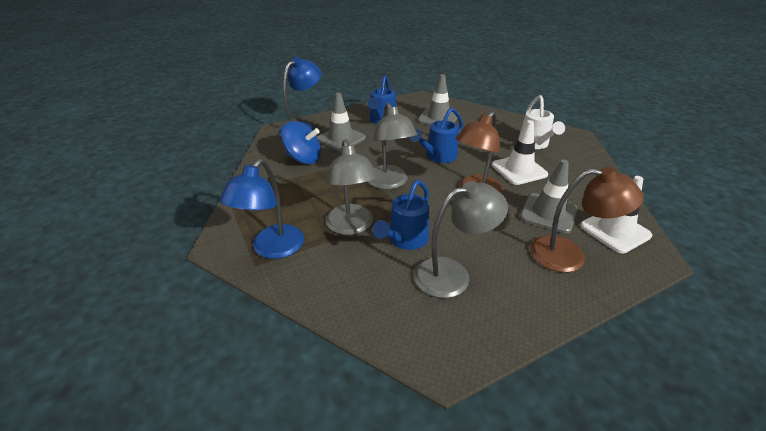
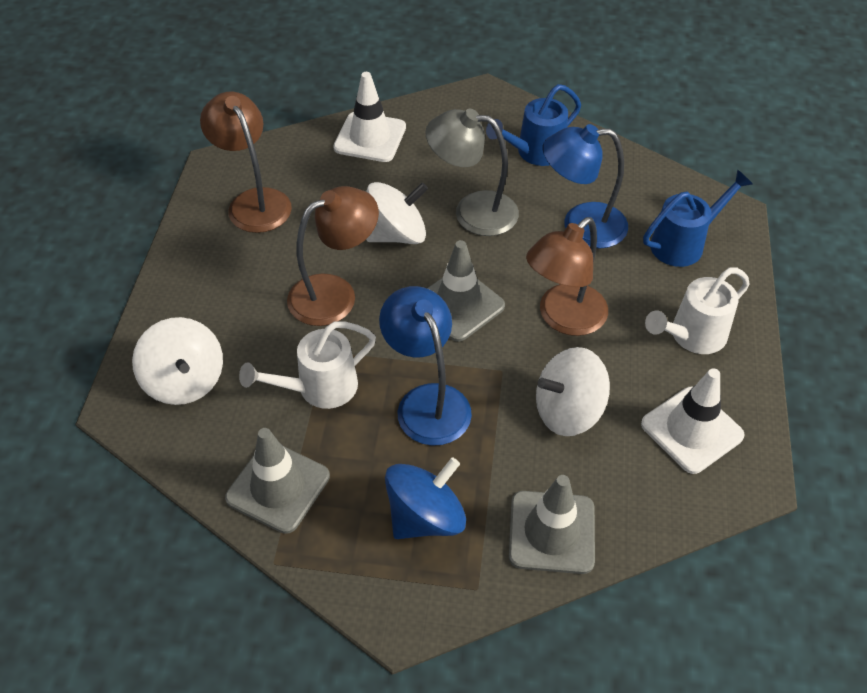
blue watering can: [368,75,396,124] [373,180,429,250] [410,107,463,163] = 3 -> [486,84,581,166] [643,170,753,267] = 2
brown lamp: [455,111,503,194] [530,167,644,272] = 2 -> [200,92,292,233] [287,186,379,326] [526,217,608,336] = 3
grey lamp: [326,139,378,235] [368,103,417,189] [414,181,508,298] = 3 -> [425,109,519,236] = 1
white spinning top: none = 0 -> [132,317,223,405] [366,182,428,244] [536,347,610,436] = 3
white watering can: [519,95,565,149] = 1 -> [239,321,376,409] [645,267,750,354] = 2

